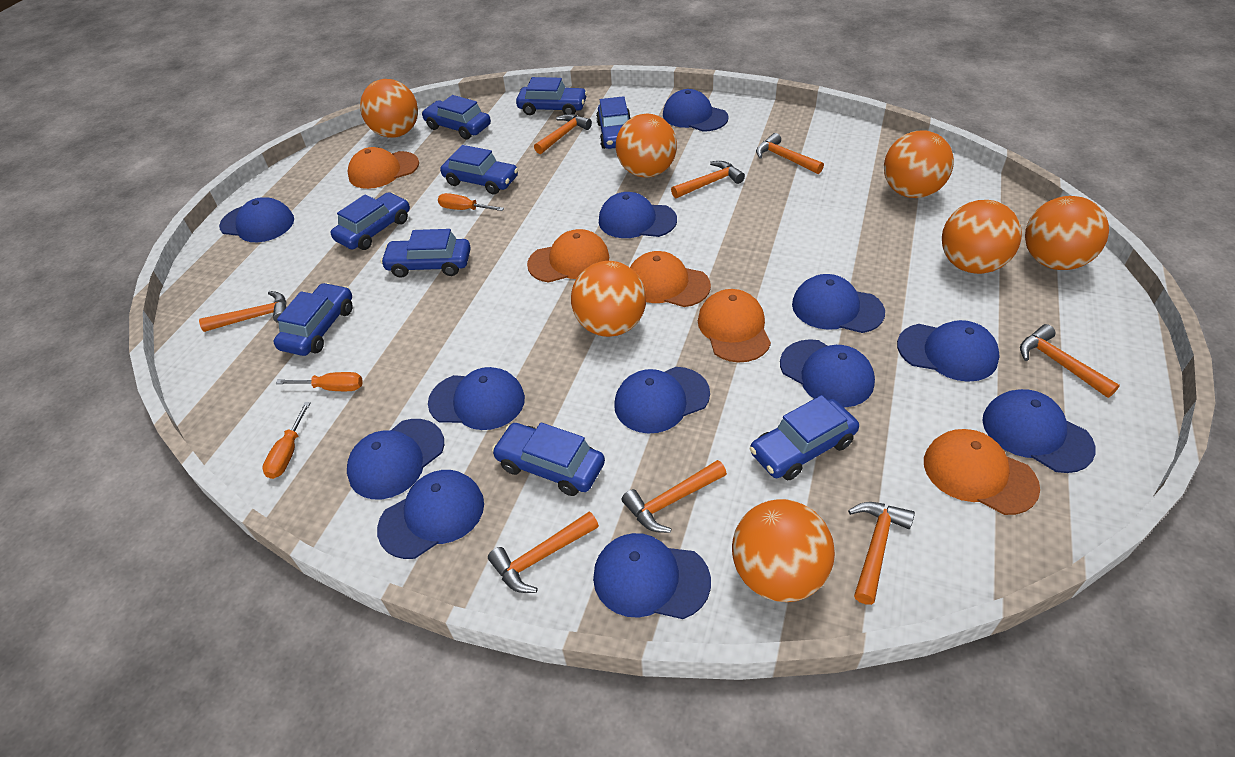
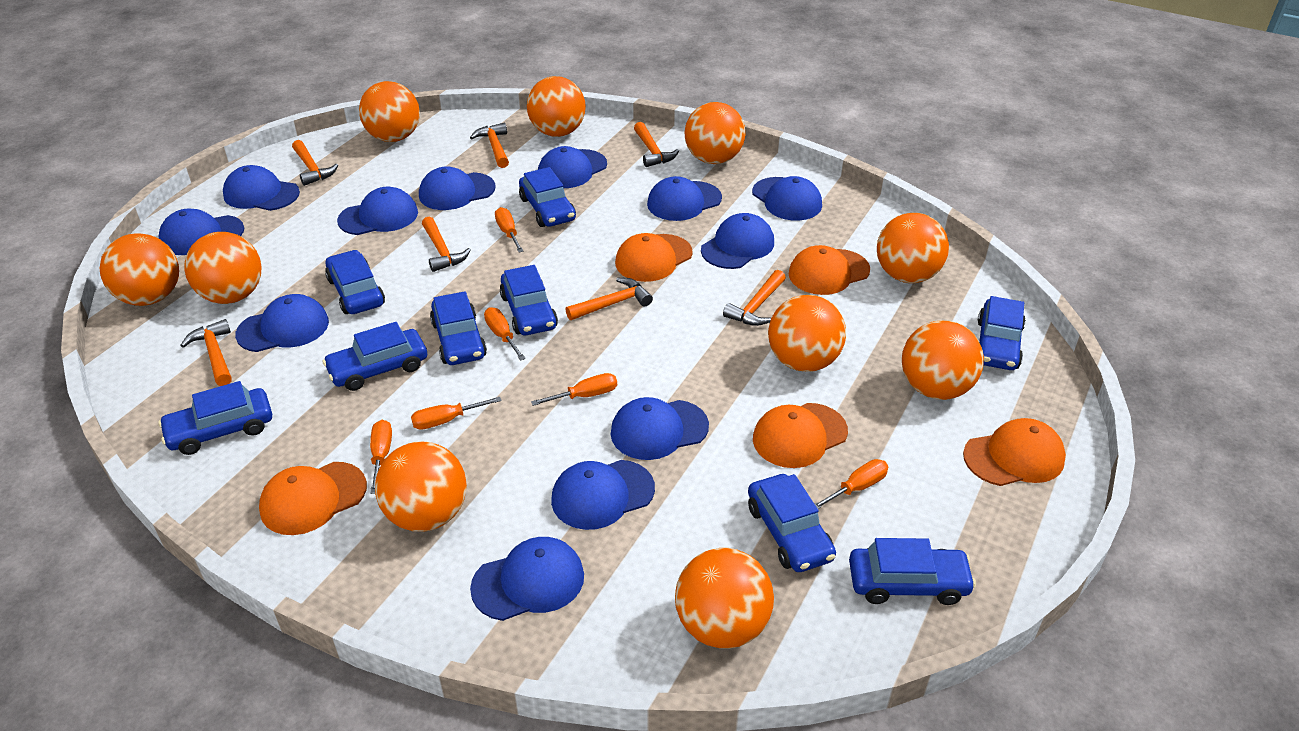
orange ball: [360,79,418,138] [571,261,646,337] [616,114,677,177] [732,499,835,602] [884,130,954,198] [942,200,1022,274] [1025,196,1109,270] = 7 -> [100,234,179,306] [184,232,261,304] [359,81,420,142] [375,442,467,532] [527,76,586,137] [675,548,774,649] [684,102,745,164] [768,295,846,372] [877,213,949,283] [902,321,984,400] = 10
orange hammer: [199,291,287,332] [488,512,599,593] [534,114,592,154] [621,460,727,533] [671,161,745,198] [756,133,824,174] [848,502,915,605] [1020,324,1120,398] = 8 -> [180,319,232,386] [292,140,338,186] [422,217,471,272] [470,123,509,168] [565,278,653,320] [634,122,679,167] [723,270,786,326] = 7
orange screwdriver: [262,402,311,479] [276,372,363,391] [438,193,504,211] = 3 -> [370,420,392,494] [411,397,502,430] [484,307,526,361] [495,207,524,253] [531,373,617,406] [815,459,889,509] = 6

